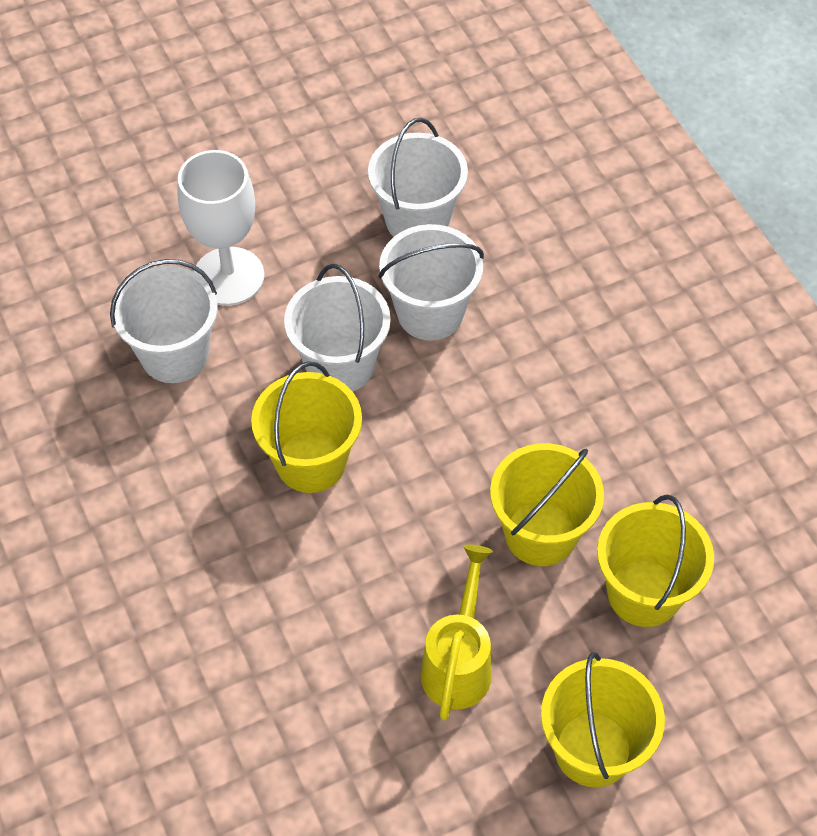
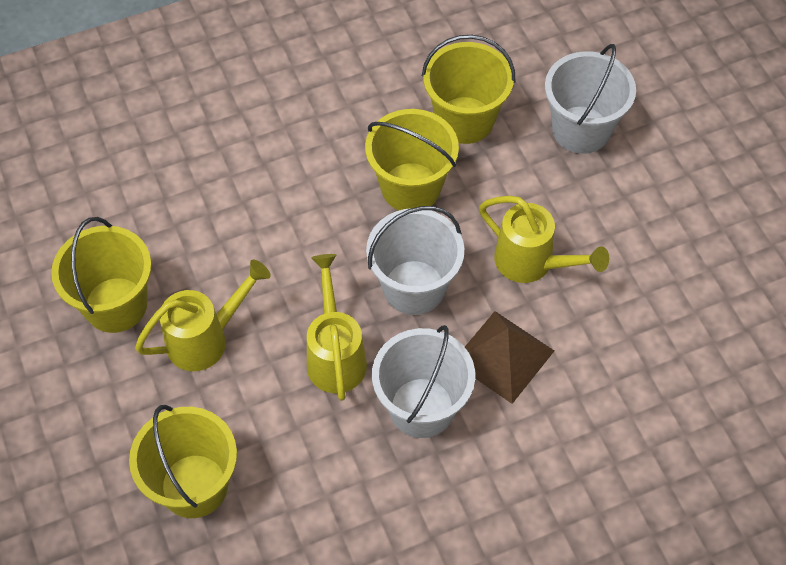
brown pyramid: none = 0 -> [465,311,554,404] = 1
white bucket: [110,259,218,383] [284,264,391,391] [368,118,468,237] [379,224,484,340] = 4 -> [366,206,464,315] [372,325,475,438] [545,44,636,154] = 3
white goblet: [178,150,264,306] = 1 -> none = 0
yellow watering can: [420,544,493,721] = 1 -> [135,260,271,371] [307,254,367,401] [479,196,609,283] = 3

